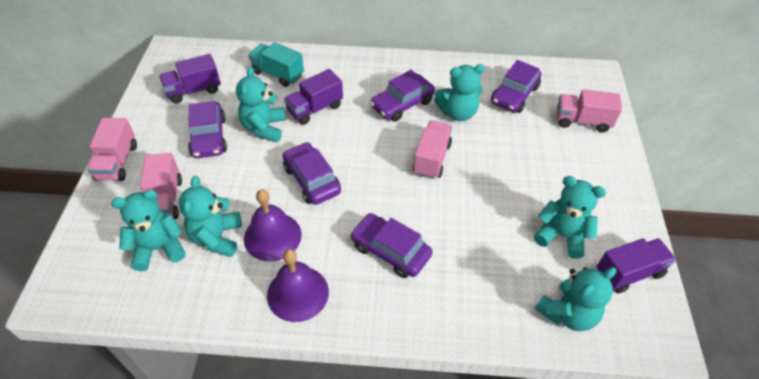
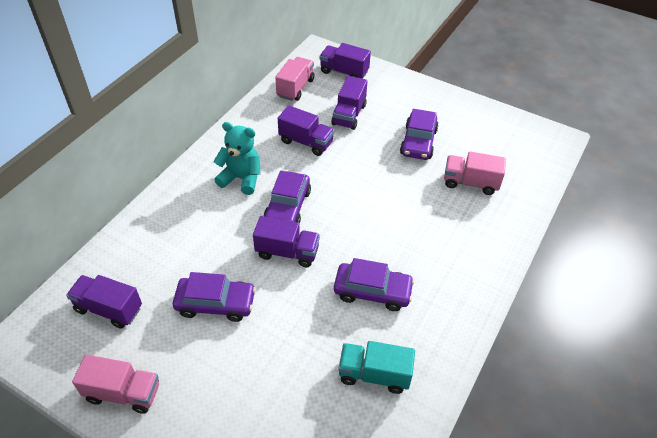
pink truck: [87,118,137,181] [140,153,182,219] [413,121,452,179] [557,89,622,133] = 4 -> [72,355,159,414] [275,57,314,101] [444,151,506,195] = 3
purple bell: [244,190,302,262] [267,249,329,322] = 2 -> none = 0
purple car: [188,101,227,158] [282,142,341,205] [350,213,433,278] [370,70,435,122] [491,60,542,113] = 5 -> [173,272,256,322] [263,171,311,224] [334,258,415,311] [400,109,439,160] = 4
purple truck: [159,54,221,104] [284,69,343,125] [597,238,676,293] = 3 -> [66,275,142,329] [253,216,320,267] [278,105,334,156] [320,43,371,79] [331,76,367,130] = 5
turquoise teddy bear: [111,190,185,271] [179,176,242,257] [236,67,286,142] [434,64,485,121] [534,176,606,259] [535,267,616,331] = 6 -> [213,122,261,195] = 1

